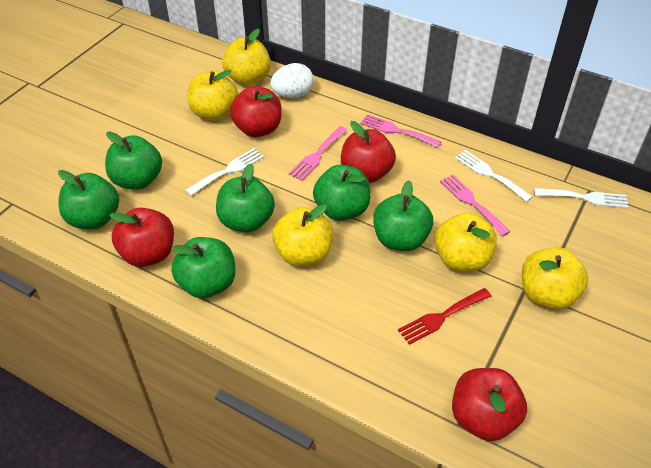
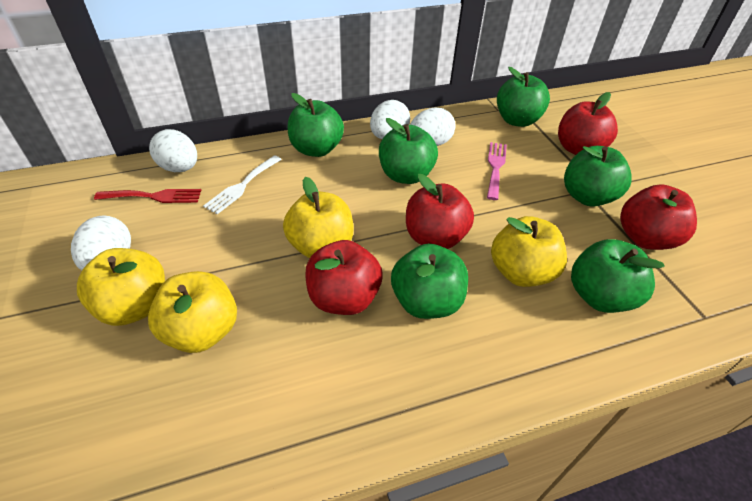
pink fork: [288,126,347,181] [360,114,441,147] [440,175,510,236] = 3 -> [487,142,507,200] = 1
white egg: [270,63,314,98] = 1 -> [71,215,131,270] [149,129,197,172] [370,100,410,139] [410,107,456,146] = 4
white fork: [185,148,264,196] [455,150,532,202] [534,188,629,208] = 3 -> [203,155,282,214] = 1
yellow apple: [187,70,238,121] [222,28,271,86] [272,204,333,266] [434,212,497,272] [522,247,588,310] = 5 -> [77,248,165,326] [148,271,237,353] [283,177,354,258] [491,216,567,287] = 4

